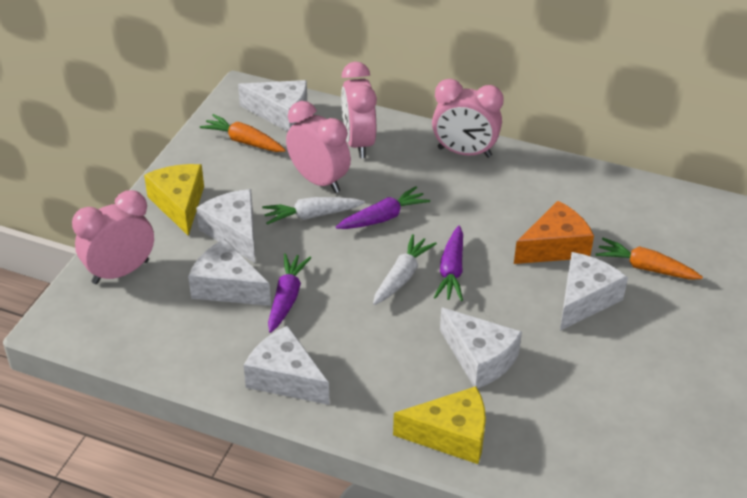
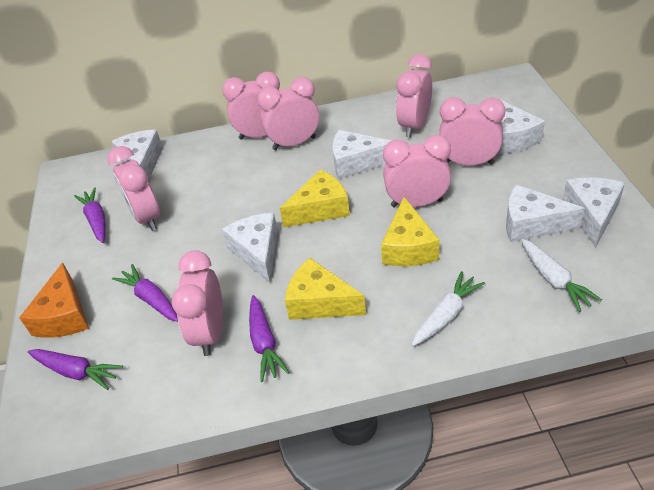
orange carrot: [200,114,286,152] [595,238,703,280] = 2 -> none = 0
pink clock: [72,190,154,284] [286,101,351,193] [341,62,377,158] [432,79,504,157] = 4 -> [107,146,160,231] [172,250,223,356] [222,72,280,140] [257,77,319,150] [383,135,451,207] [396,54,432,138] [439,97,506,166] = 7
purple carrot: [268,253,311,333] [336,186,430,229] [434,226,463,301] = 3 -> [28,349,123,390] [74,188,106,243] [112,264,178,322] [249,295,290,382] = 4
yellow cheese: [144,164,204,236] [393,386,486,464] = 2 -> [280,169,350,228] [285,258,366,320] [381,197,439,266] = 3

